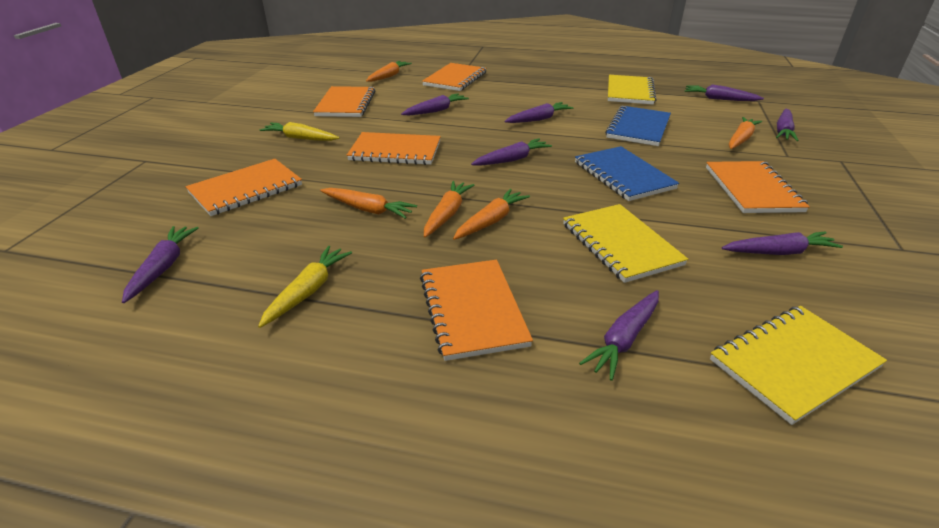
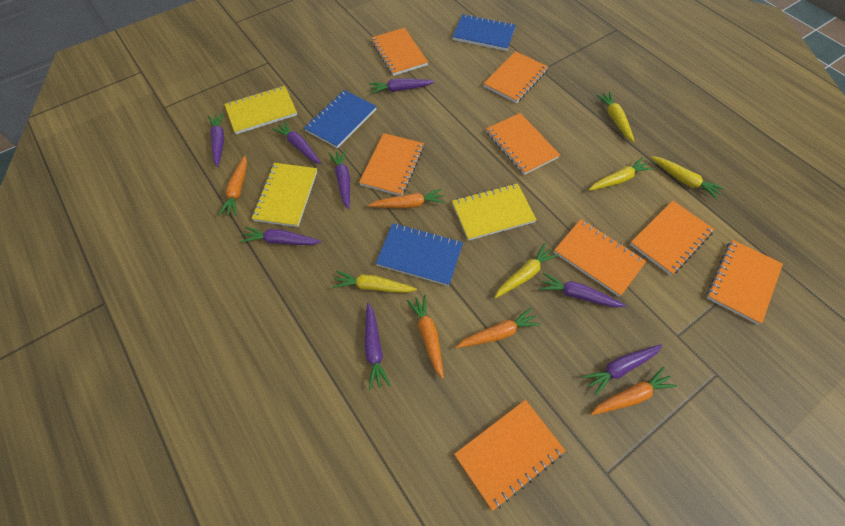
blue notebook: [575,146,679,201] [605,106,671,146] = 2 -> [304,90,377,148] [376,223,463,286] [452,14,516,51] = 3
orange notebook: [186,159,302,216] [313,86,375,117] [347,132,441,165] [420,260,533,361] [422,63,487,91] [706,161,810,213] = 6 -> [359,133,424,196] [371,28,428,76] [454,400,565,511] [483,51,548,103] [486,113,560,175] [554,219,646,297] [630,201,714,276] [707,240,783,325] = 8
yellow carrot: [258,246,352,328] [260,122,339,141] = 2 -> [332,271,417,293] [494,243,559,298] [589,157,653,191] [596,92,634,142] [651,156,724,199] = 5

